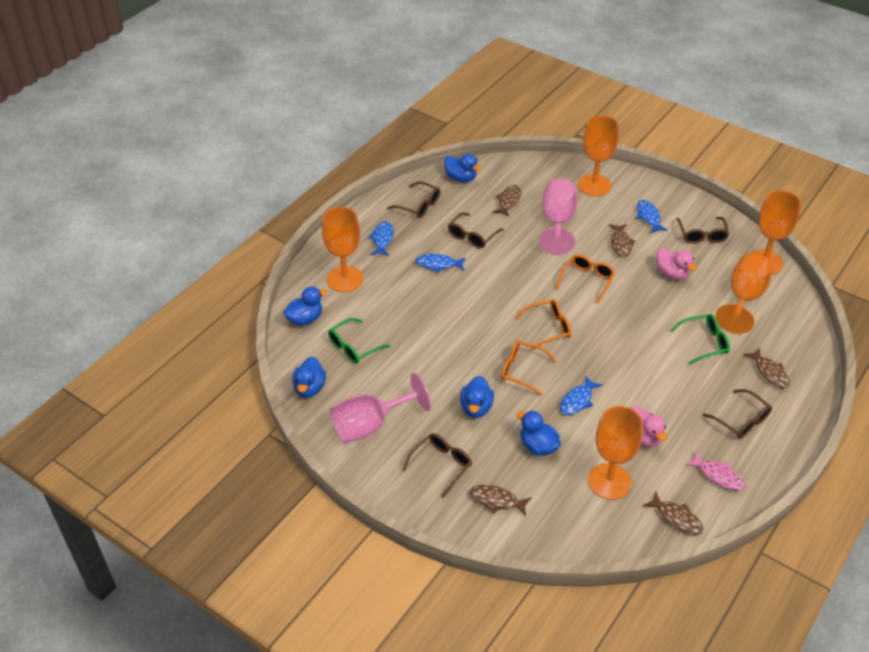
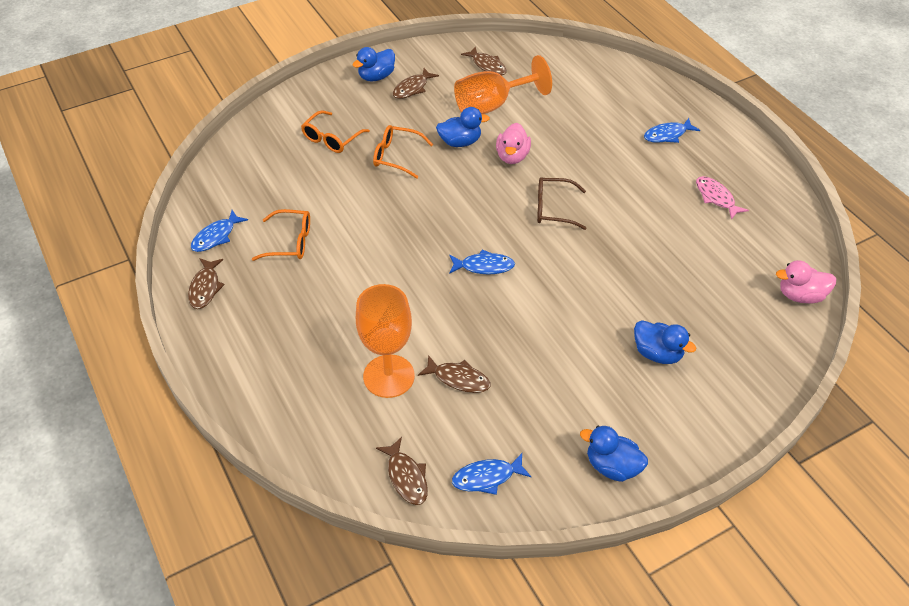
blue duck: [283,287,327,326] [292,357,326,398] [444,154,481,182] [460,376,494,418] [517,410,561,456] = 5 -> [353,47,395,81] [436,107,490,147] [580,426,648,482] [634,320,696,364] = 4
brown glasses: [388,181,440,218] [402,433,472,498] [448,212,504,248] [677,217,729,244] [703,389,772,439] = 5 -> [537,177,586,230] = 1
green glasses: [328,318,390,363] [670,314,730,365] = 2 -> none = 0
orange goblet: [322,207,363,292] [578,115,619,196] [588,406,643,500] [715,253,773,334] [751,190,801,275] = 5 -> [356,284,415,398] [454,55,552,114] = 2
pink goblet: [330,373,431,443] [539,178,578,255] = 2 -> none = 0

